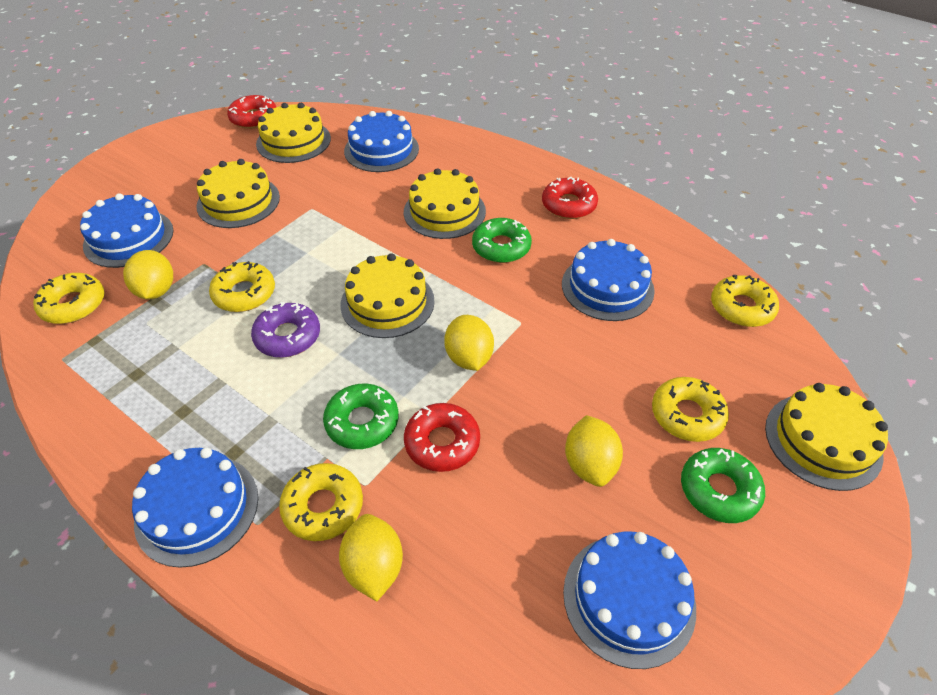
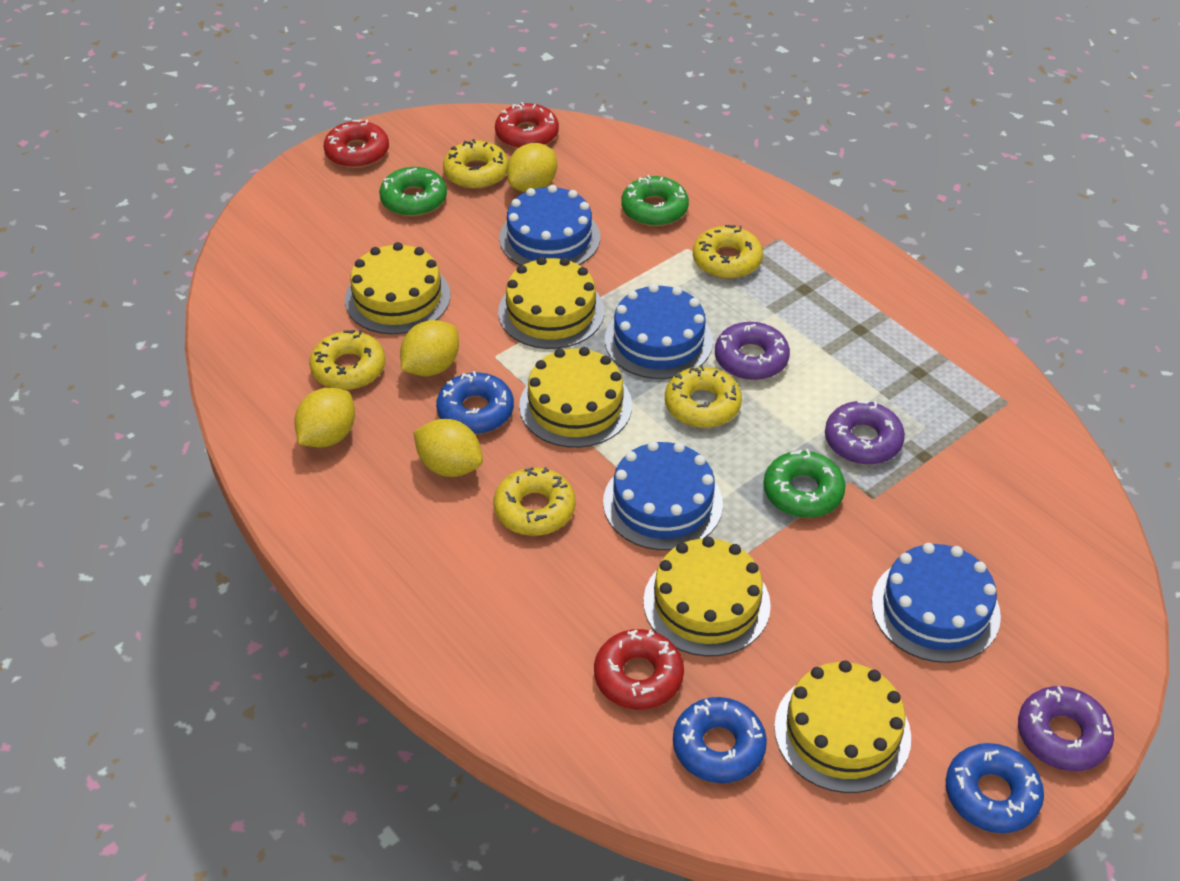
blue cake: [80,193,173,268] [132,448,258,568] [344,111,419,172] [562,239,655,321] [563,532,696,669] = 5 -> [499,185,600,265] [603,441,723,550] [605,284,713,379] [872,543,1001,663] = 4
blue donut: none = 0 -> [436,371,514,434] [673,697,767,783] [946,743,1044,833] = 3
purple donut: [251,302,320,358] = 1 -> [715,322,790,380] [825,400,905,465] [1018,686,1114,771] = 3

